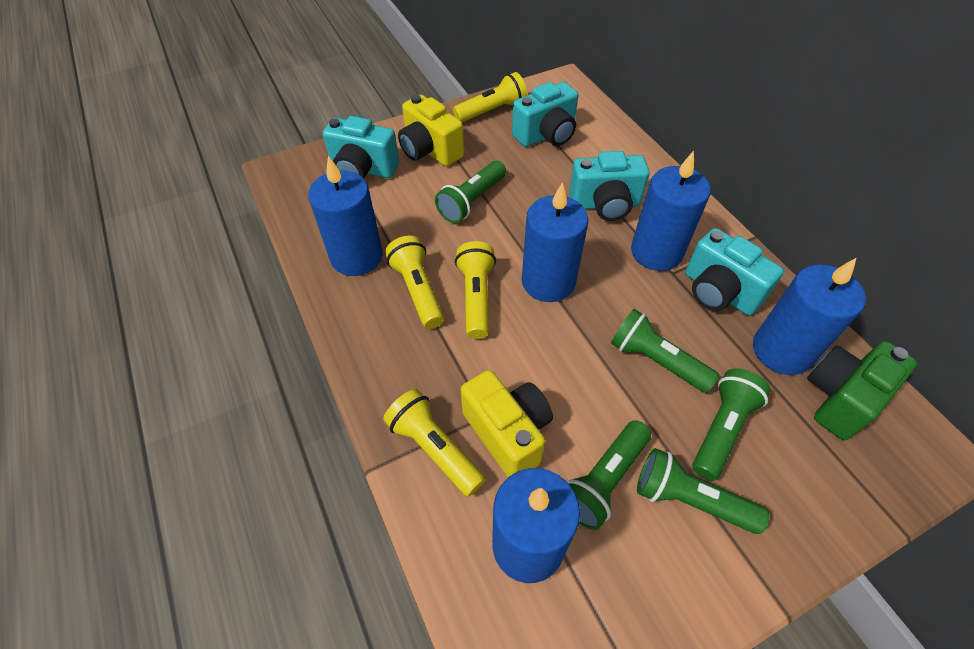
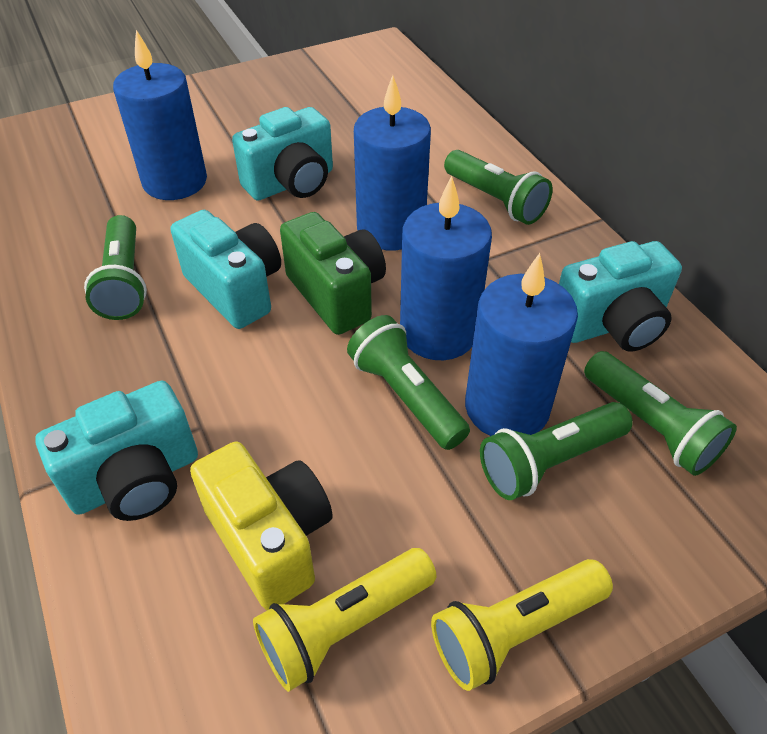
blue candle: [308,156,383,276] [492,468,580,583] [522,182,588,302] [631,151,711,271] [753,258,866,375] = 5 -> [113,30,207,200] [354,75,431,250] [400,176,492,360] [465,253,578,436] = 4
yellow camera: [398,95,464,166] [461,370,553,477] = 2 -> [190,442,333,610] = 1
yellow flashlight: [383,389,486,497] [385,236,444,329] [453,72,528,123] [455,241,496,339] = 4 -> [253,548,437,692] [431,559,613,691] = 2

